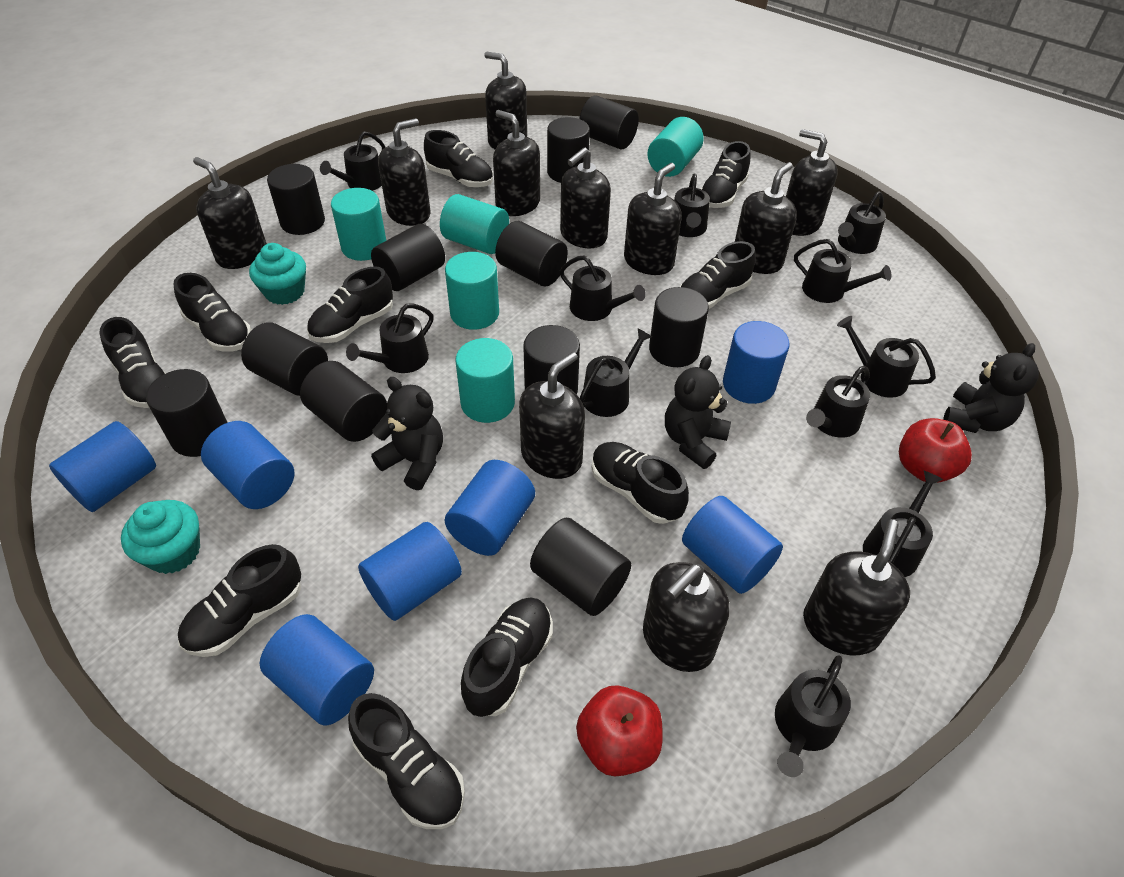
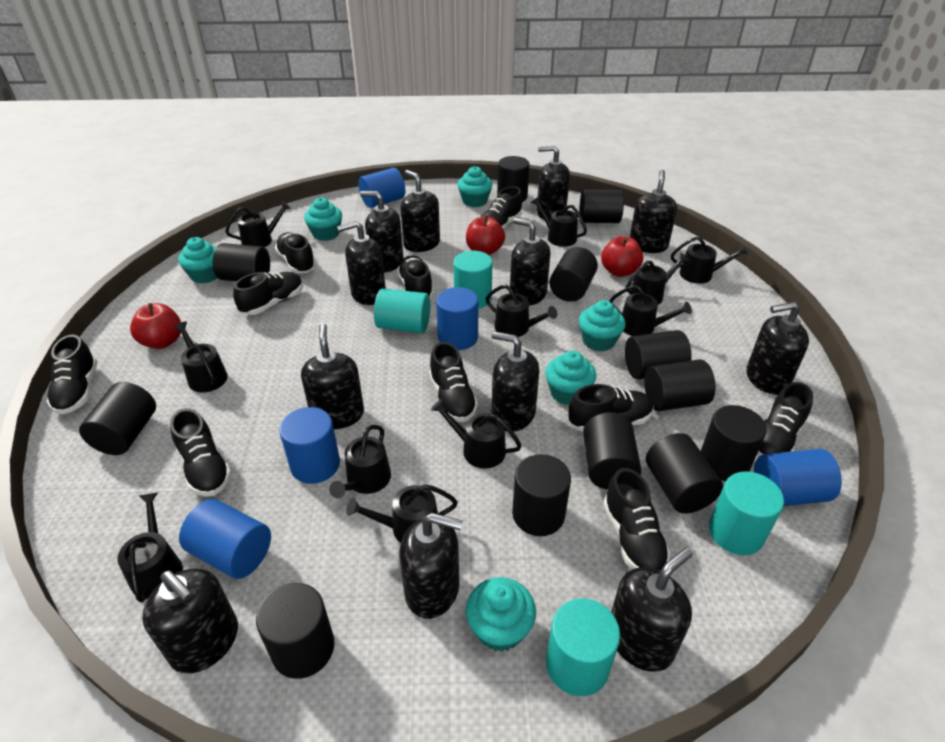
black cylinder: [146,369,228,457] [241,322,328,396] [267,164,325,235] [300,361,387,442] [371,224,445,291] [495,221,568,286] [523,325,580,394] [530,518,631,616] [547,117,590,183] [579,95,639,149] [649,287,709,367] = 11 -> [79,382,156,455] [213,243,270,281] [256,583,334,679] [497,156,530,202] [512,454,571,536] [549,247,598,302] [579,189,624,223] [583,412,641,490] [625,330,692,379] [644,359,715,411] [646,433,723,514] [701,405,767,481] = 12
black soap dispenser: [193,157,267,269] [378,118,430,226] [484,52,527,149] [493,110,540,216] [519,352,585,479] [560,147,611,248] [624,163,682,275] [643,562,729,672] [735,162,797,274] [786,129,838,236] [803,519,910,655] = 11 -> [142,569,238,673] [301,323,364,429] [337,221,386,305] [360,191,404,273] [399,513,463,619] [401,170,440,252] [491,331,539,432] [510,218,551,306] [537,146,570,220] [611,547,693,672] [630,170,677,253] [746,302,809,395] = 12
black teddy bear: [371,377,443,490] [665,355,731,469] [943,343,1039,433] = 3 -> none = 0
blue cylinder: [49,421,156,512] [201,421,295,509] [260,614,374,725] [358,522,462,621] [444,460,535,556] [682,496,783,594] [723,321,790,404] = 7 -> [179,499,271,579] [279,407,340,484] [358,168,406,208] [436,287,478,350] [754,449,842,506] = 5
red apple: [576,685,663,776] [899,418,972,483] = 2 -> [130,303,181,349] [466,215,505,255] [601,236,643,277] = 3
turquoise cupcake: [121,500,200,574] [249,243,306,305] = 2 -> [178,237,217,283] [304,197,342,241] [457,166,492,207] [466,577,536,652] [545,351,596,405] [579,300,626,351] = 6
turquoise cylinder: [331,188,386,261] [440,194,509,254] [445,252,499,330] [455,338,515,423] [647,117,704,177] = 5 -> [374,288,430,333] [453,251,493,309] [546,598,620,696] [709,471,784,555] = 4

